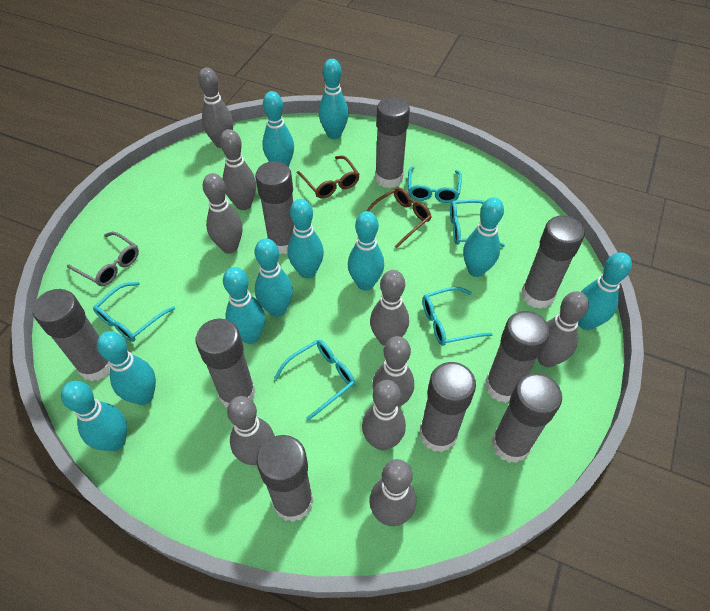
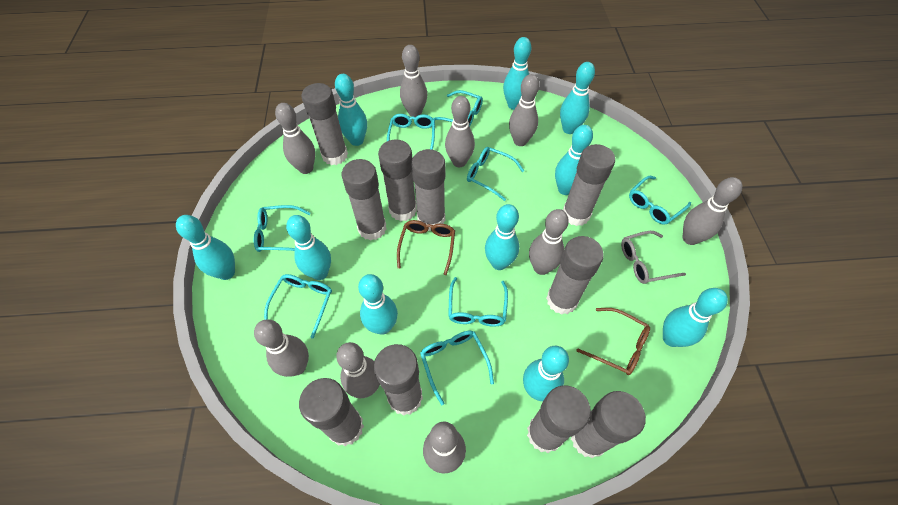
grey glue stick: [33,289,110,381] [196,318,256,407] [255,161,294,254] [257,435,313,522] [375,97,410,188] [420,362,476,452] [485,311,550,403] [492,373,562,463] [521,215,585,309] = 9 -> [299,378,364,446] [301,83,348,165] [341,159,386,241] [374,344,423,416] [378,139,417,221] [411,149,446,231] [527,385,591,453] [546,236,604,315] [563,144,615,226] [571,391,646,458] = 10
turquoise glasses: [93,282,175,342] [274,340,355,421] [408,166,462,203] [422,287,493,346] [450,200,505,247] = 5 -> [254,205,310,252] [264,274,332,339] [387,114,435,150] [420,331,494,405] [433,90,483,126] [448,277,508,327] [467,147,524,201] [629,176,691,225] = 8

